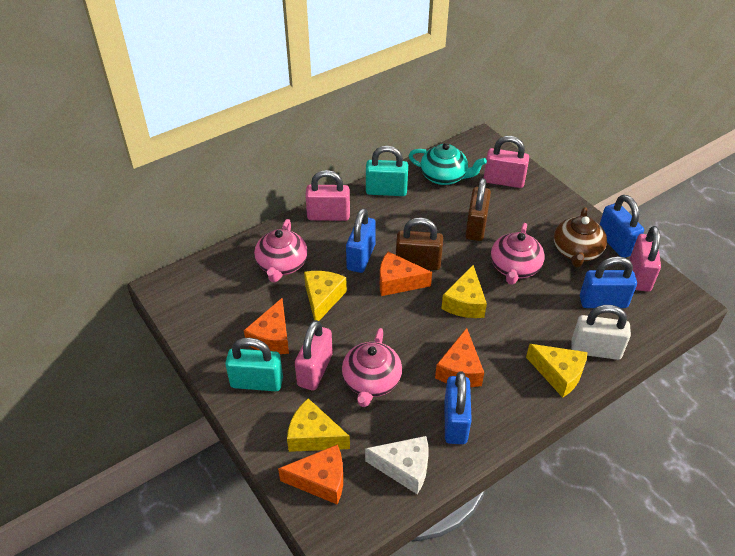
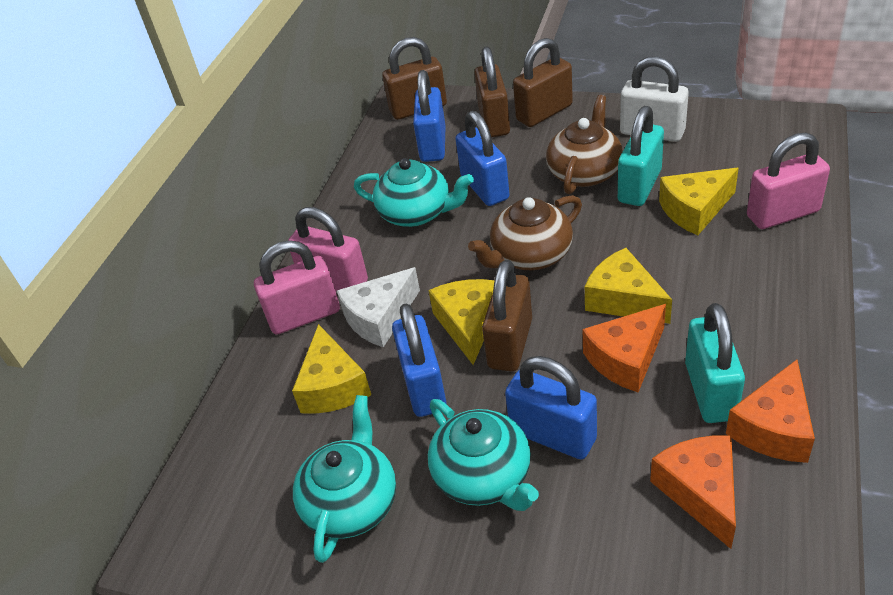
brown padlock: [396,217,443,270] [465,178,491,241] = 2 -> [382,37,447,120] [474,46,510,138] [482,260,532,372] [513,38,573,127] = 4
brown teapot: [554,207,607,268] = 1 -> [468,195,582,270] [546,95,623,194] = 2
orange cheese: [244,298,289,354] [278,444,343,505] [380,251,432,296] [435,328,484,387] = 4 -> [583,304,666,393] [650,435,736,549] [726,360,815,463] = 3
pink padlock: [295,320,333,390] [305,170,350,221] [484,136,529,188] [630,226,661,292] = 4 -> [254,240,340,335] [288,207,368,292] [747,132,830,229] = 3
pink teapot: [254,219,308,282] [342,328,402,407] [491,223,545,285] = 3 -> none = 0
turquoise teapot: [409,143,487,185] = 1 -> [293,395,396,563] [354,158,474,227] [428,399,539,511] = 3

